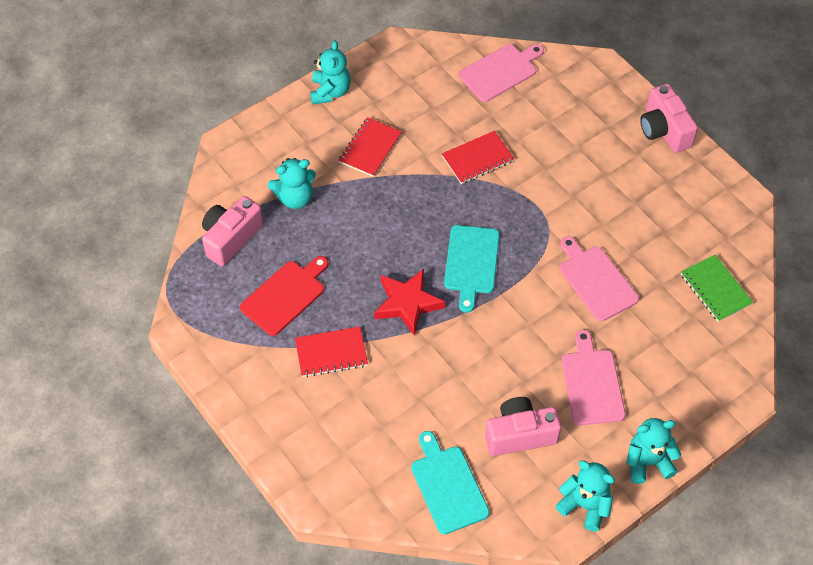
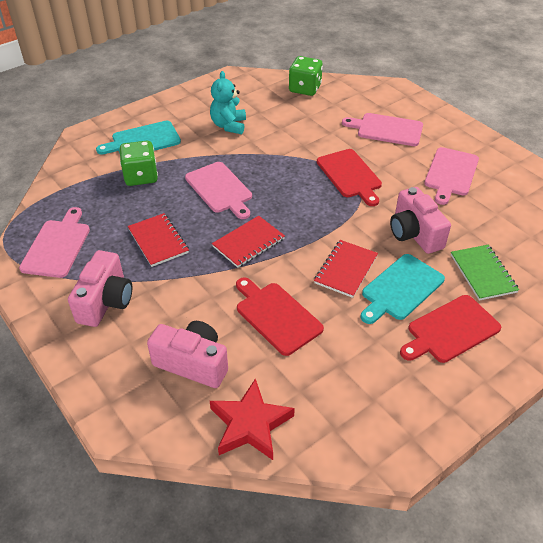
green dice: none = 0 -> [120,141,158,186] [289,56,323,96] = 2
pink cutting board: [459,44,544,102] [559,236,639,321] [562,330,625,425] = 3 -> [19,207,90,278] [185,162,252,219] [342,113,423,146] [424,147,479,205] = 4
red cutting board: [240,256,328,336] = 1 -> [236,277,324,356] [317,149,382,206] [400,295,501,363] = 3
turquoise teddy bear: [268,158,316,209] [310,40,351,105] [555,460,615,531] [626,418,681,484] = 4 -> [210,71,246,134] = 1

